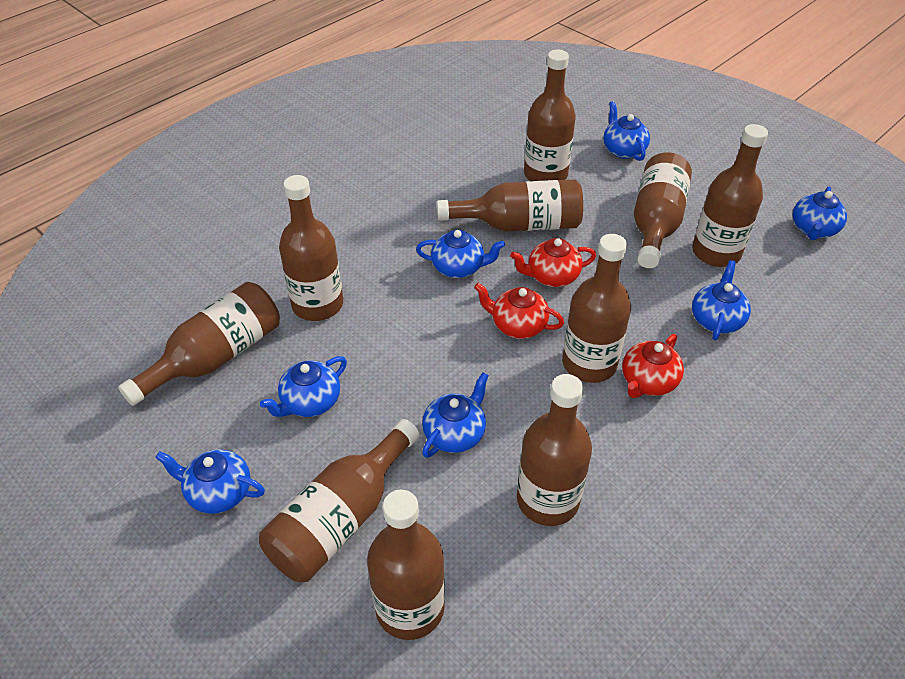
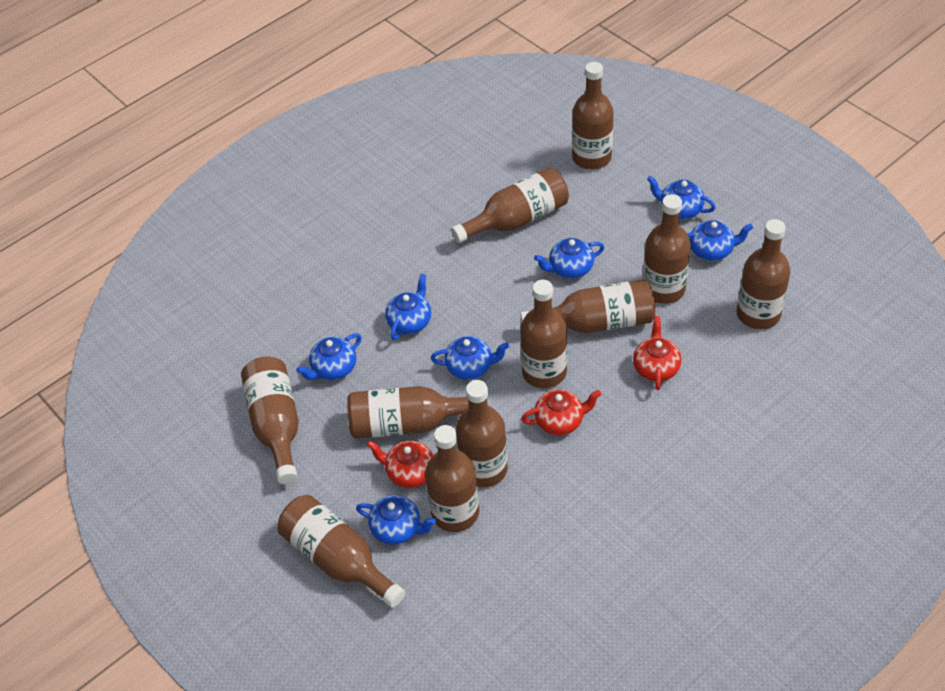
brown bottle: [118,282,280,406] [259,419,420,582] [279,175,343,321] [367,490,445,640] [437,179,583,232] [517,374,592,526] [524,50,576,181] [562,234,631,383] [634,152,692,268] [692,124,768,267] = 10 -> [241,356,299,484] [278,495,405,608] [347,386,469,439] [425,425,479,532] [451,167,569,243] [456,380,508,488] [520,279,655,333] [520,280,567,388] [572,62,614,170] [643,194,691,304] [736,219,790,329] = 11

